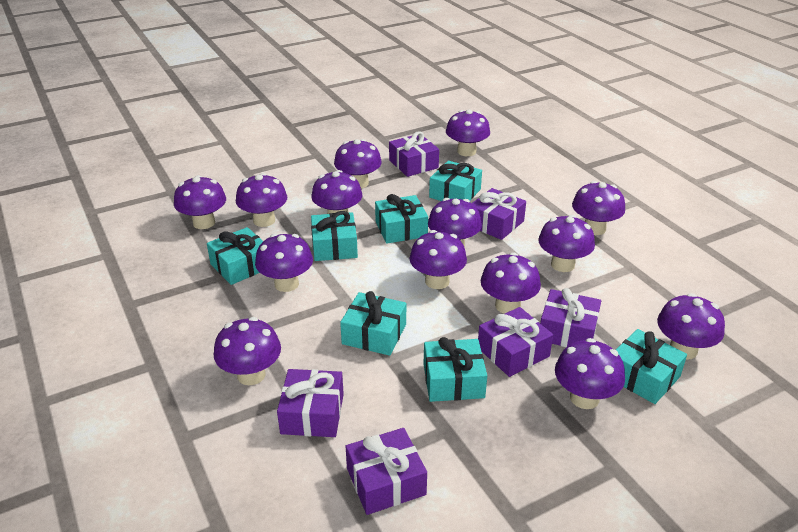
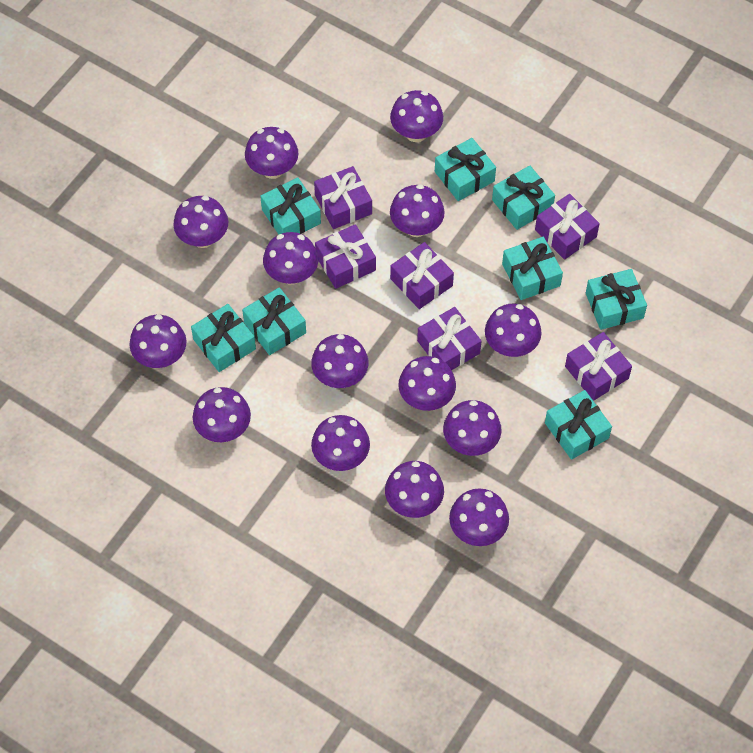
turquoise gift: [207,227,263,285] [311,211,358,261] [340,291,406,356] [375,194,428,244] [424,337,487,402] [429,161,482,201] [616,329,687,404] = 7 -> [191,304,256,372] [242,287,306,355] [260,177,321,235] [435,138,496,201] [492,165,555,230] [502,237,563,300] [545,390,612,460] [586,269,647,330] = 8

